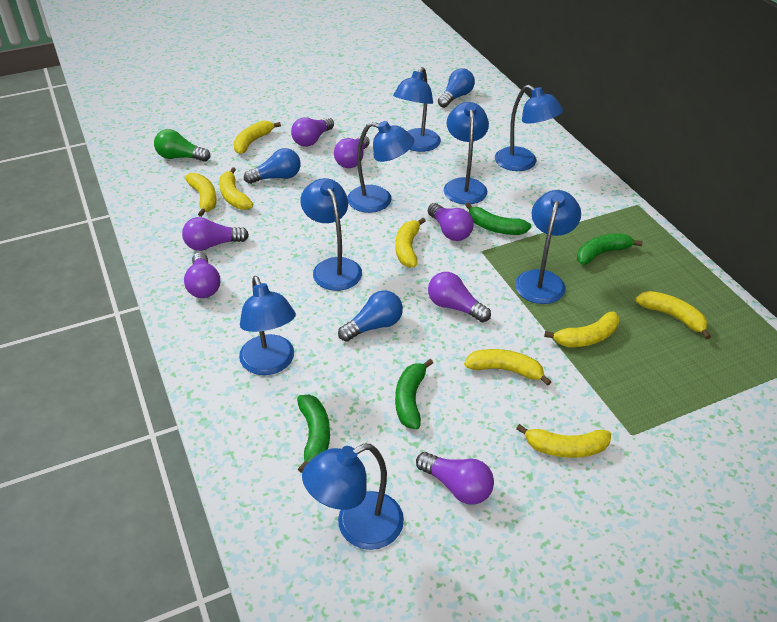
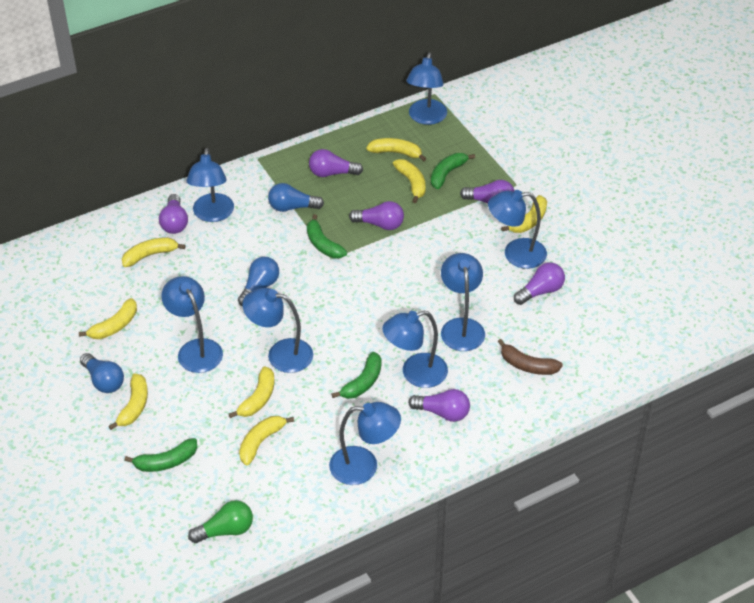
brown banana: none = 0 -> [498,339,563,375] = 1
purple light bulb: [182,217,249,251] [184,252,220,298] [291,117,334,147] [334,136,370,168] [416,452,494,505] [428,203,473,241] [428,272,491,322] = 7 -> [159,194,188,234] [309,149,363,177] [349,201,404,230] [408,389,470,422] [460,180,515,204] [514,263,565,305] = 6

